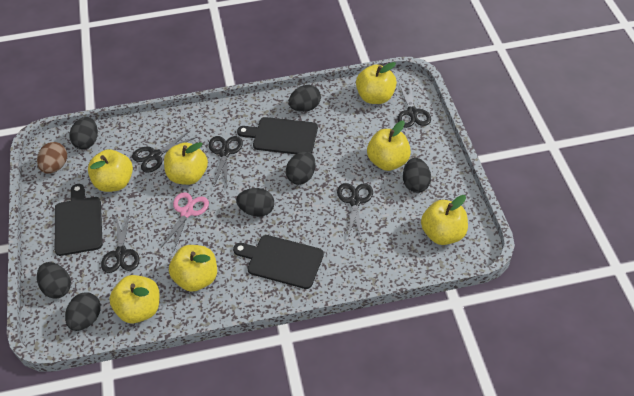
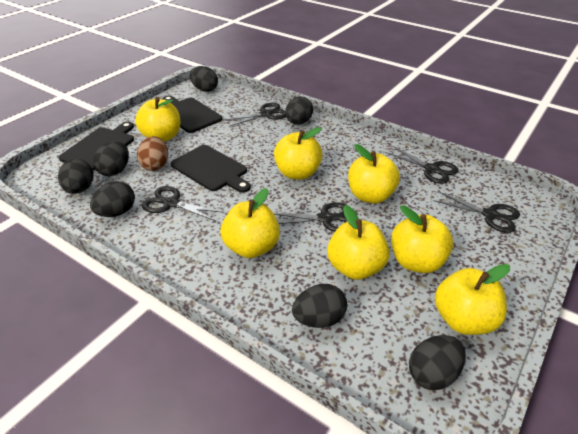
pink scissors: [161,192,209,250] = 1 -> none = 0

